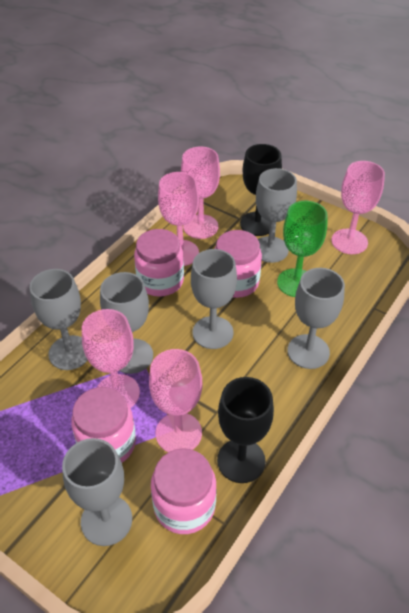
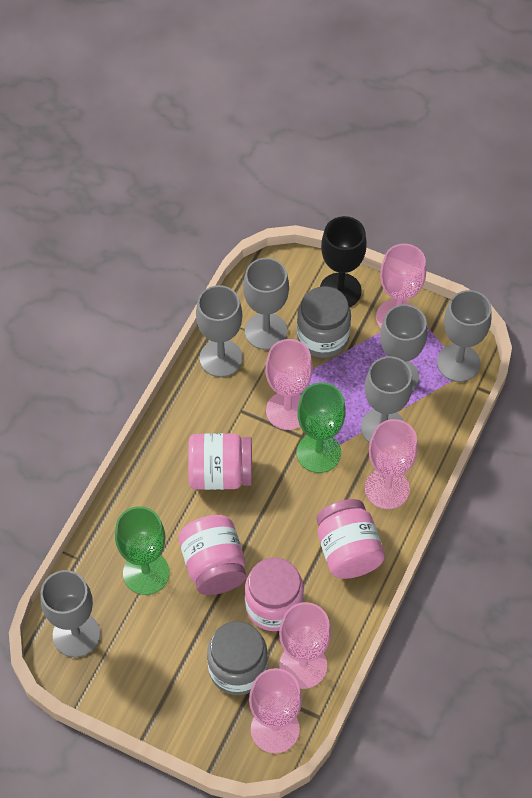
black goblet: [217,377,274,483] [240,144,282,236] = 2 -> [320,216,367,307] = 1
green goblet: [277,201,328,297] = 1 -> [115,506,170,595] [297,382,346,473] = 2
grey jar: none = 0 -> [207,621,268,695] [297,286,351,358] = 2

